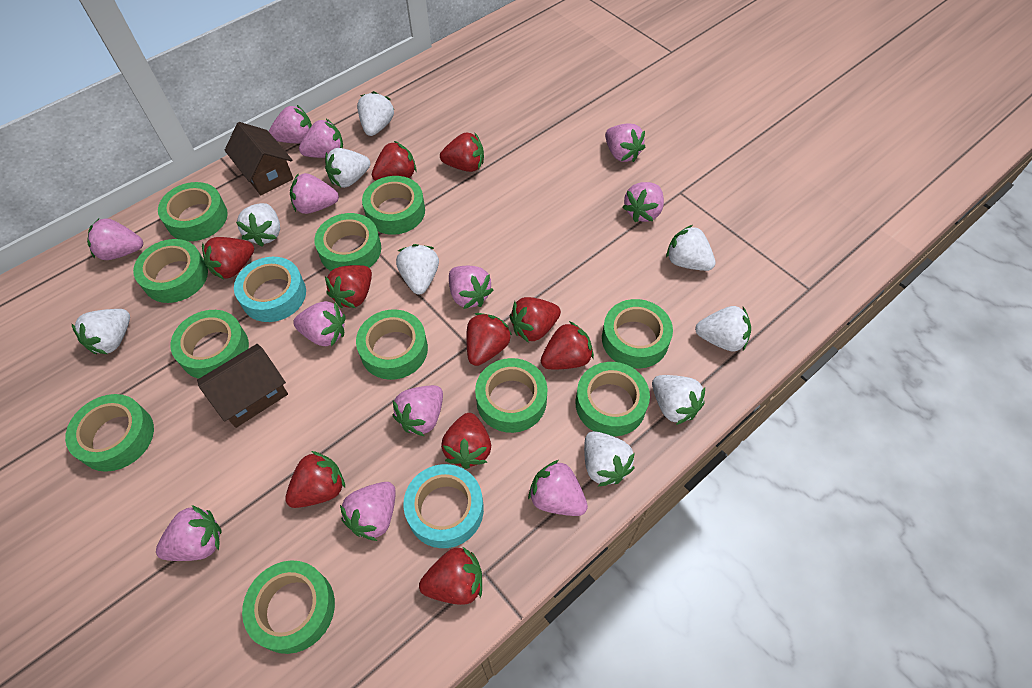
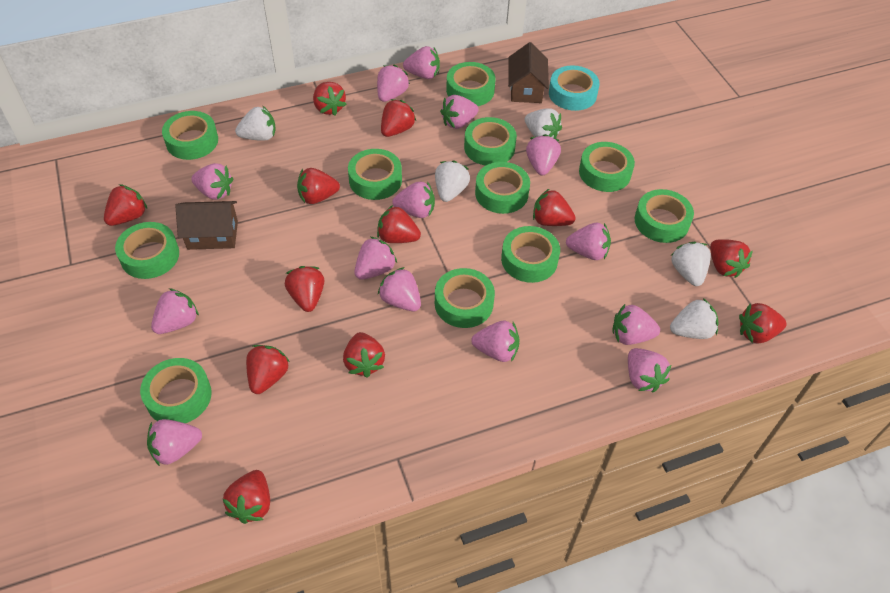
pink strawberry: [87,218,143,260] [156,505,222,561] [269,105,312,143] [290,173,339,214] [293,301,346,347] [299,119,343,158] [340,482,396,541] [392,385,443,436] [449,266,493,309] [528,460,588,516] [605,123,645,162] [623,182,664,222] = 12 -> [147,419,202,466] [151,288,199,334] [191,163,233,200] [355,237,397,280] [377,65,410,102] [378,267,421,311] [392,182,435,218] [403,46,440,79] [440,95,479,129] [471,321,520,362] [526,134,561,175] [566,223,611,260] [612,304,660,345] [628,348,671,392] = 14
red strawberry: [202,237,254,279] [285,451,345,508] [325,265,372,308] [372,141,416,181] [419,547,482,605] [440,132,484,172] [441,413,491,469] [466,313,512,366] [510,297,561,343] [541,321,594,369] = 10 -> [104,184,147,226] [223,470,270,524] [246,345,290,394] [285,266,324,312] [297,168,340,204] [313,82,347,116] [343,332,385,378] [377,205,421,243] [381,99,416,137] [533,188,576,226] [710,239,753,278] [739,303,787,343] = 12
turquoise tape: [234,257,306,322] [403,464,484,548] = 2 -> [549,65,600,111] = 1
white strawberry: [72,309,130,354] [236,203,280,247] [325,148,370,188] [357,91,394,136] [396,244,439,294] [584,431,635,487] [652,375,705,425] [666,225,716,271] [695,306,751,351] = 9 -> [235,106,276,141] [435,160,470,202] [525,108,562,138] [670,298,718,339] [671,242,711,286] = 5

